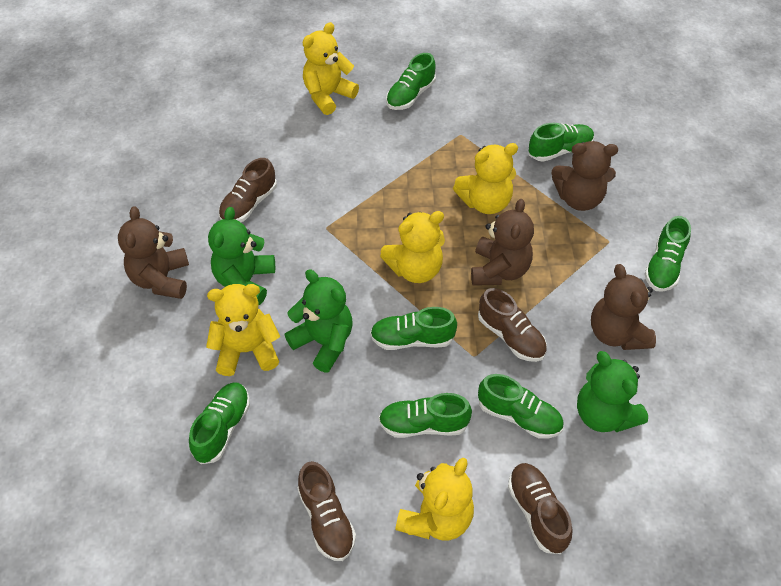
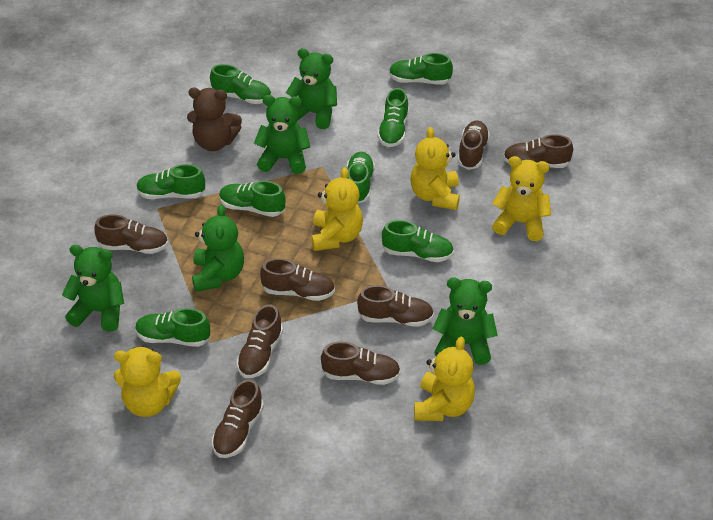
brown shoe: [219,158,277,222] [297,461,356,561] [478,288,547,362] [508,463,573,554] = 4 -> [94,215,168,254] [212,379,264,458] [237,304,283,378] [260,258,335,301] [321,342,401,385] [357,285,434,327] [458,121,490,170] [503,134,573,168] = 8
brown teddy bear: [118,206,189,299] [471,199,534,286] [552,141,618,211] [591,264,656,350] = 4 -> [187,88,242,151] = 1
green shoe: [189,382,250,464] [370,307,457,350] [379,393,472,438] [386,53,436,110] [478,374,564,439] [529,123,594,162] [644,216,691,292] = 7 -> [135,308,211,347] [136,164,206,199] [210,64,271,104] [219,181,286,217] [347,152,375,204] [378,88,409,147] [382,220,454,262] [389,53,453,85] = 8
green teddy bear: [208,207,275,305] [285,269,353,373] [577,351,648,432] = 3 -> [62,245,124,332] [192,205,244,292] [254,95,310,174] [286,48,337,129] [433,278,498,365] = 5

